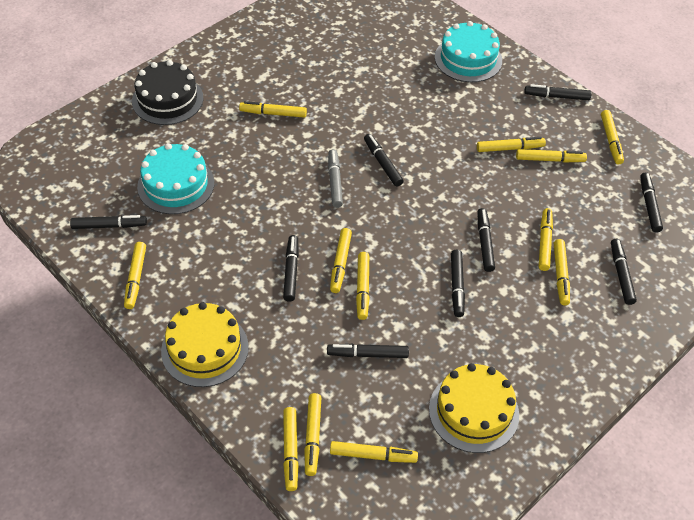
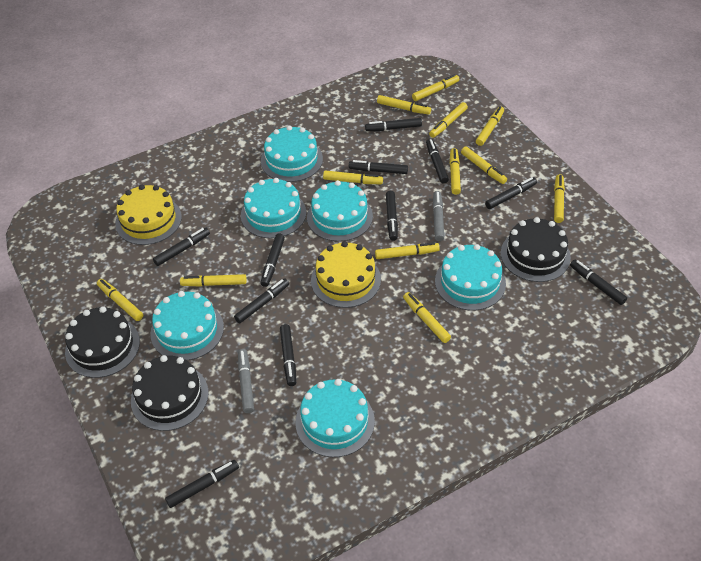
black cake: [132,60,203,125] = 1 -> [65,306,140,378] [131,355,209,431] [501,217,571,282] = 3
black marker: [70,215,147,229] [283,235,299,302] [327,344,409,358] [364,134,404,186] [451,250,465,317] [477,208,495,272] [524,84,592,100] [611,238,637,305] [640,172,663,233] = 9 -> [153,228,210,266] [165,460,239,508] [234,278,289,323] [261,233,285,287] [280,324,296,386] [349,160,408,174] [365,118,422,131] [386,191,398,241] [426,139,449,183] [485,177,537,209] [570,260,627,305] = 11
grey marker: [328,149,343,208] = 1 -> [238,349,254,413] [433,191,444,241] = 2
turquoise cake: [137,143,214,214] [435,21,502,82] = 2 -> [150,291,224,361] [241,178,306,238] [261,126,323,182] [296,379,375,457] [307,180,373,242] [435,244,506,310] = 6

